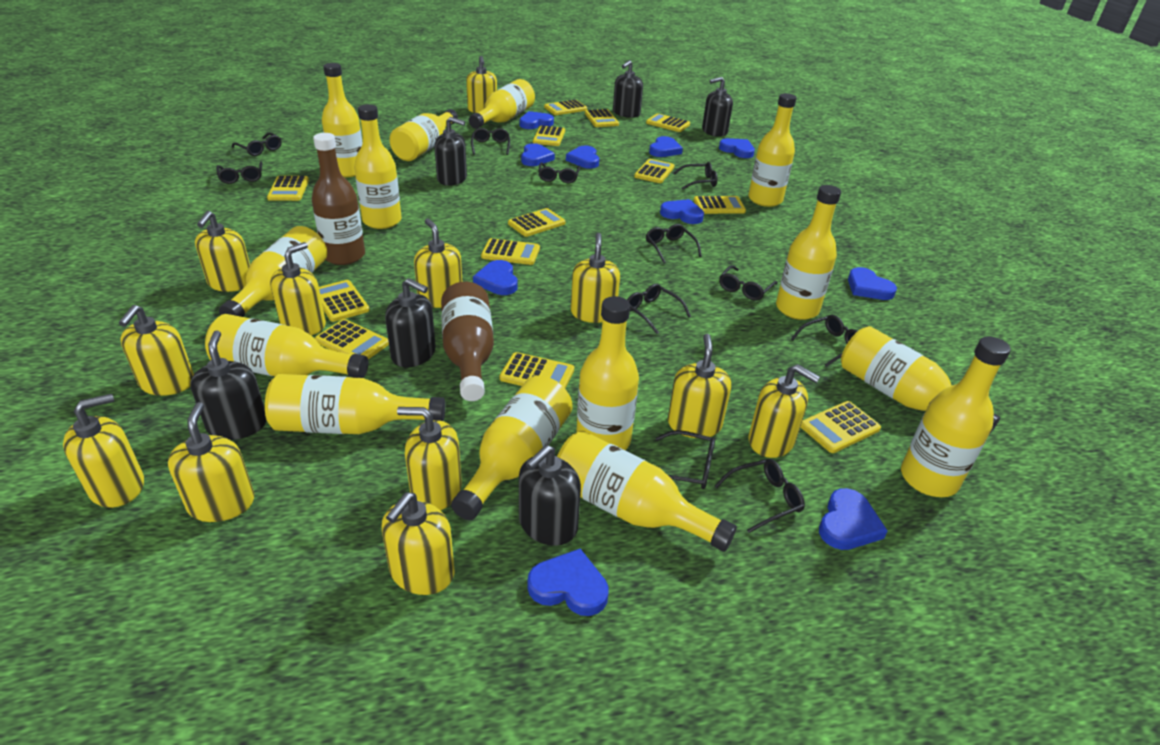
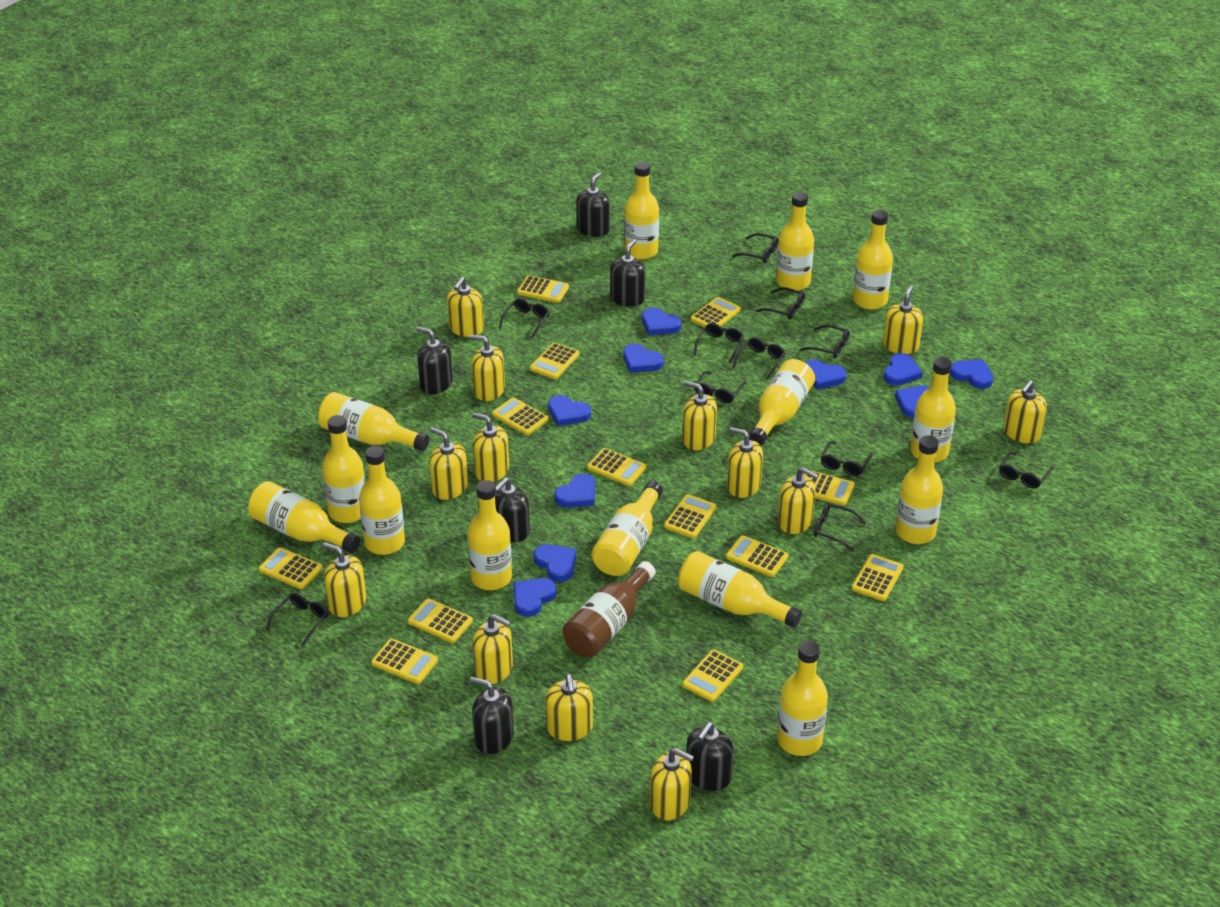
brown bottle: [312,133,365,265] [441,282,494,401] = 2 -> [562,561,656,658] = 1
yellow soap dispenser: [63,394,144,508] [119,305,194,396] [168,402,254,522] [195,211,250,292] [270,242,326,335] [382,492,455,595] [397,407,462,510] [414,219,462,308] [466,56,497,113] [571,233,620,323] [668,334,731,438] [749,364,820,458] = 12 -> [323,543,366,617] [429,428,468,500] [447,277,484,337] [469,335,505,401] [472,413,509,482] [473,614,513,684] [546,674,593,741] [650,748,694,820] [682,381,717,450] [727,427,763,498] [778,467,819,534] [883,285,923,354] [1003,380,1047,443] = 13

